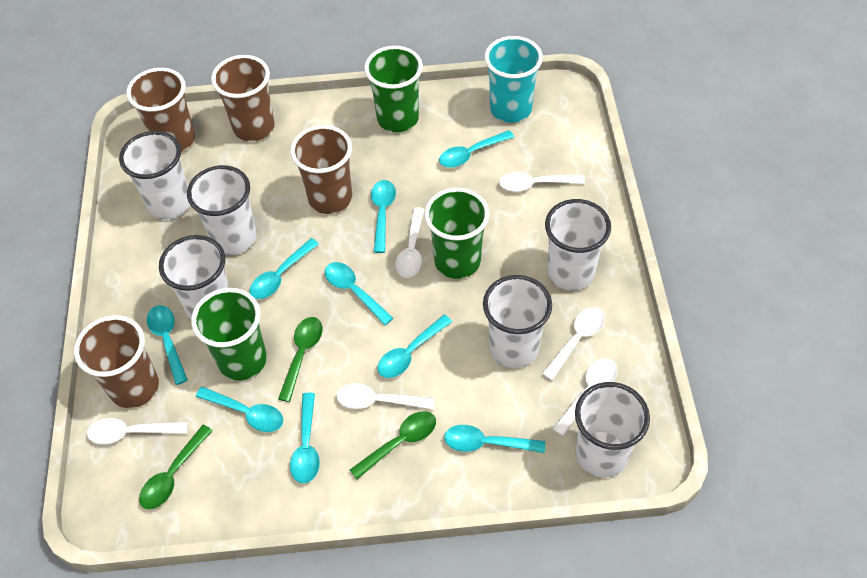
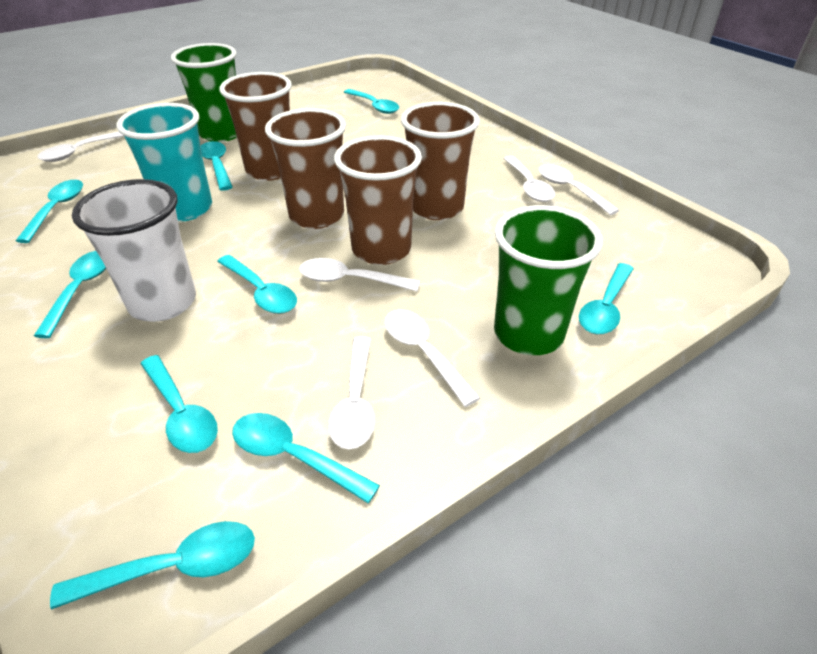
green cup: [191,288,267,381] [364,46,423,132] [424,188,489,279] = 3 -> [171,43,237,142] [494,205,603,355] = 2
green spoon: [139,425,213,509] [278,317,323,402] [350,411,436,479] = 3 -> none = 0
white cup: [119,131,190,219] [159,235,230,320] [187,165,257,255] [483,275,552,368] [545,199,611,291] [575,382,650,477] = 6 -> [72,179,196,322] = 1

